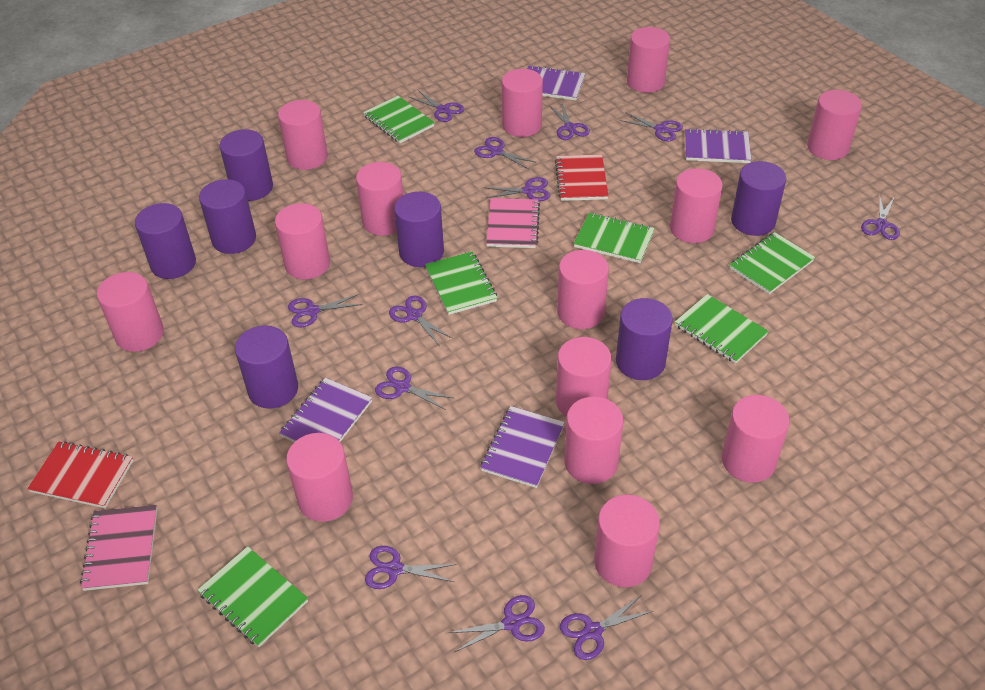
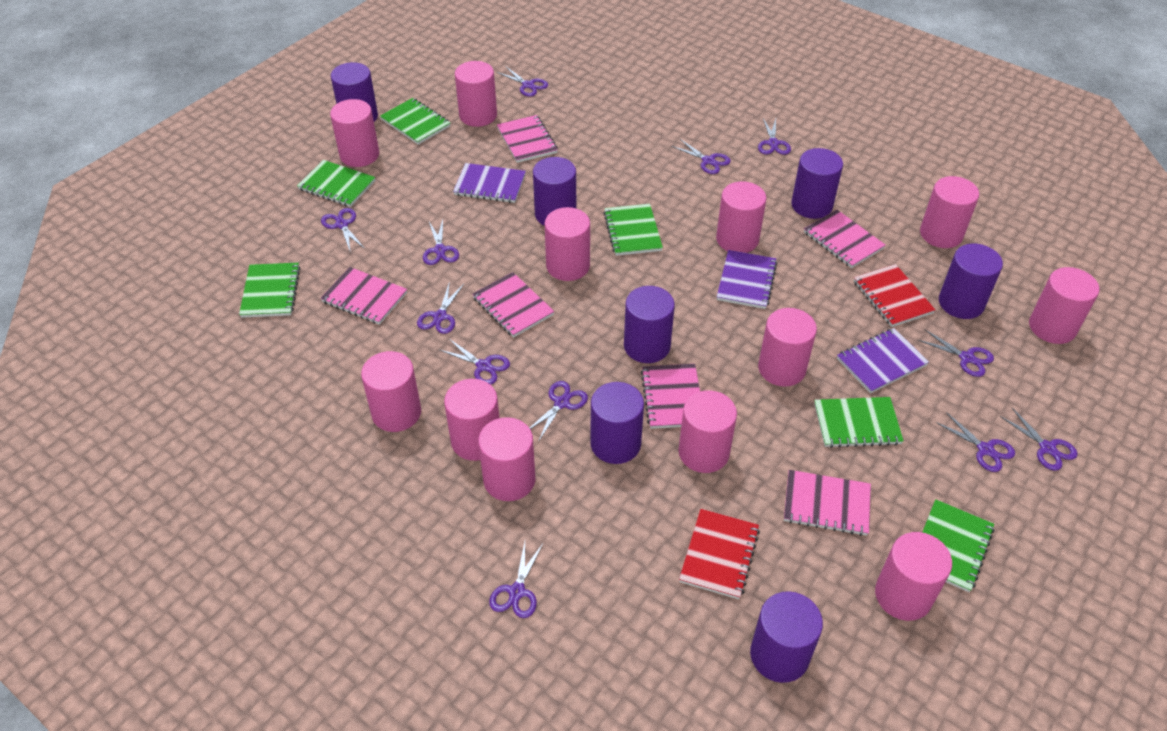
pink cylinder: [97,272,164,352] [275,203,330,280] [278,100,328,170] [286,433,353,522] [356,162,403,236] [502,69,543,137] [556,337,611,417] [557,250,609,329] [564,397,623,484] [594,495,660,587] [627,27,670,93] [670,168,723,243] [722,395,790,483] [807,90,862,160] = 14 -> [330,99,379,167] [361,351,421,432] [444,379,499,461] [455,61,497,127] [478,417,536,501] [545,207,590,281] [679,390,737,473] [716,181,766,253] [758,308,817,387] [875,532,952,621] [920,176,979,248] [1029,267,1099,344] = 12
pink notebook: [80,505,157,591] [486,198,540,248] = 2 -> [320,267,407,325] [473,272,554,338] [497,115,558,163] [641,364,700,429] [784,470,871,536] [804,210,886,268] = 6
purple notebook: [279,378,372,442] [480,406,565,488] [527,65,585,101] [685,128,751,163] = 4 -> [453,163,526,203] [717,250,777,309] [837,328,929,393] = 3

